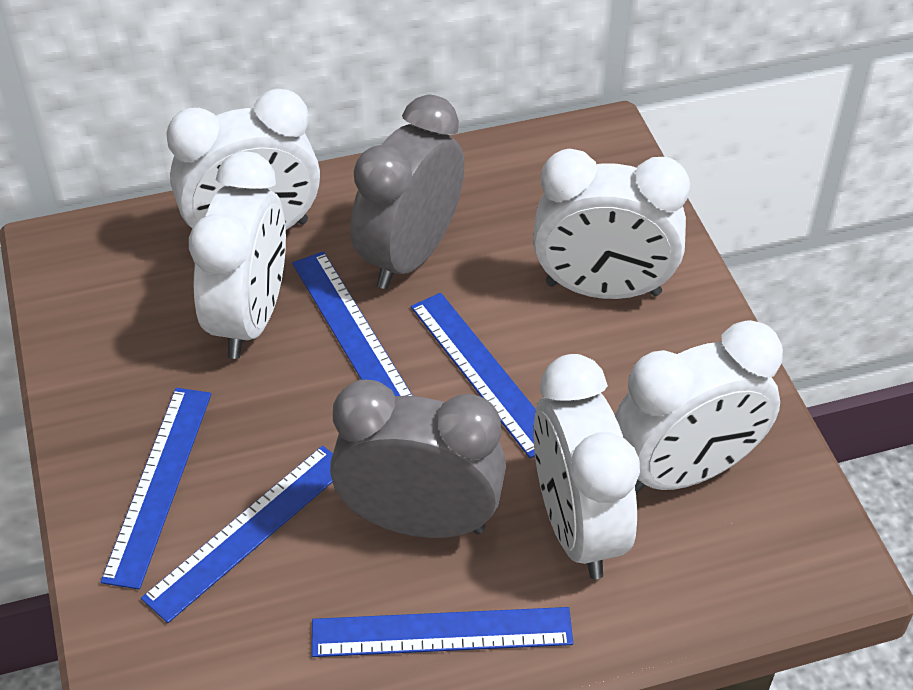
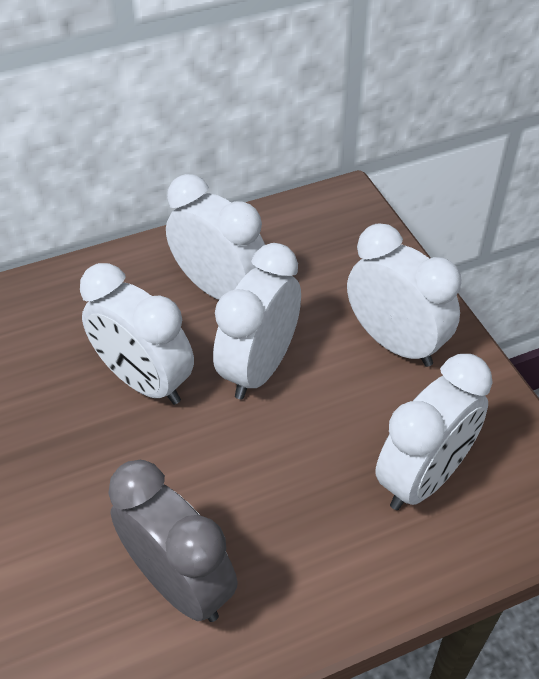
blue ruler: [101,388,211,589] [141,446,333,623] [292,251,413,396] [312,607,573,657] [411,293,536,458] = 5 -> none = 0
grey clock: [330,380,506,538] [351,95,465,289] = 2 -> [108,460,238,622] = 1

